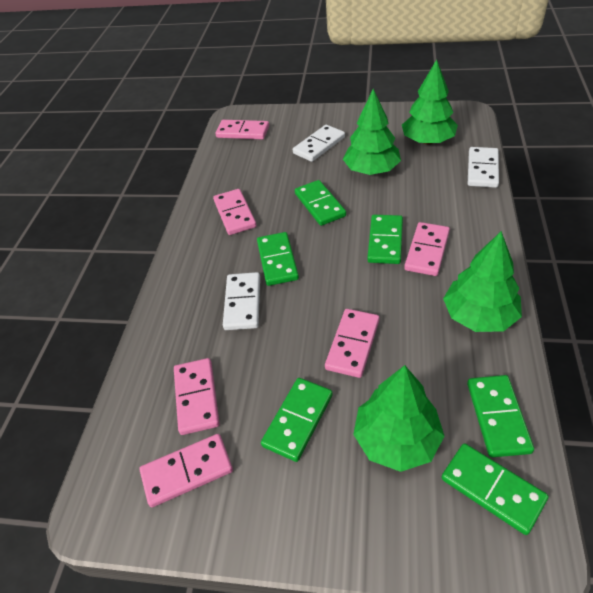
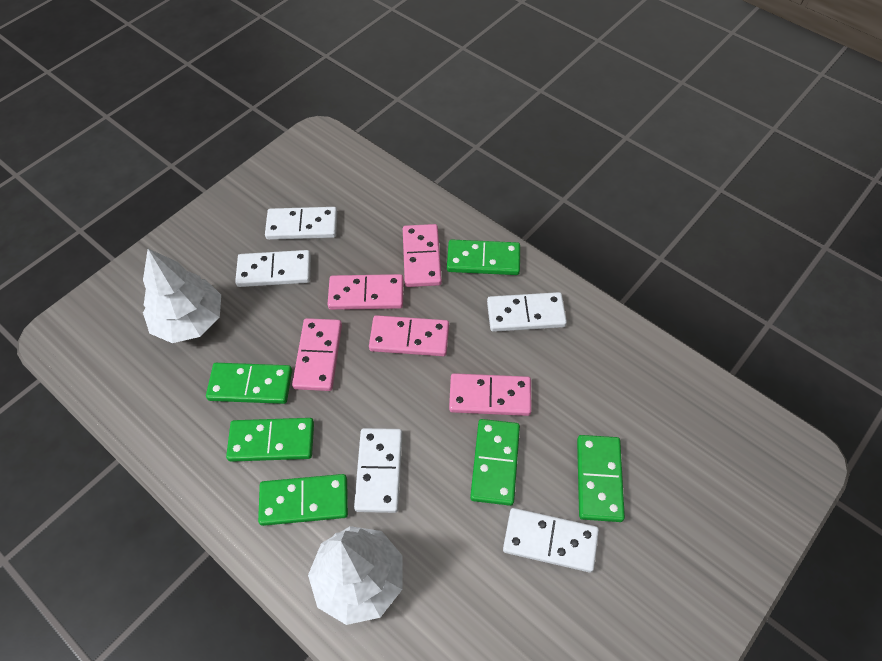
green tree: [343,89,401,175] [353,365,444,472] [402,59,458,145] [443,231,522,332] = 4 -> none = 0
pink domino: [140,434,233,507] [174,358,220,435] [213,189,257,235] [215,120,269,140] [325,309,380,378] [404,222,450,276] = 6 -> [292,318,342,391] [327,274,403,310] [369,315,449,356] [403,224,442,287] [449,373,531,416] = 5
white domino: [223,272,260,330] [293,125,345,162] [468,147,499,188] = 3 -> [235,250,311,287] [265,207,337,240] [354,428,403,513] [487,292,567,332] [503,508,599,573] = 5
white tree: none = 0 -> [143,249,221,343] [308,526,402,625] = 2

